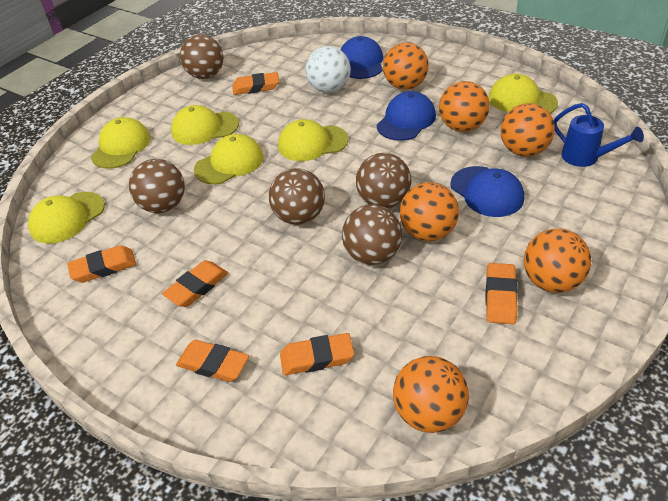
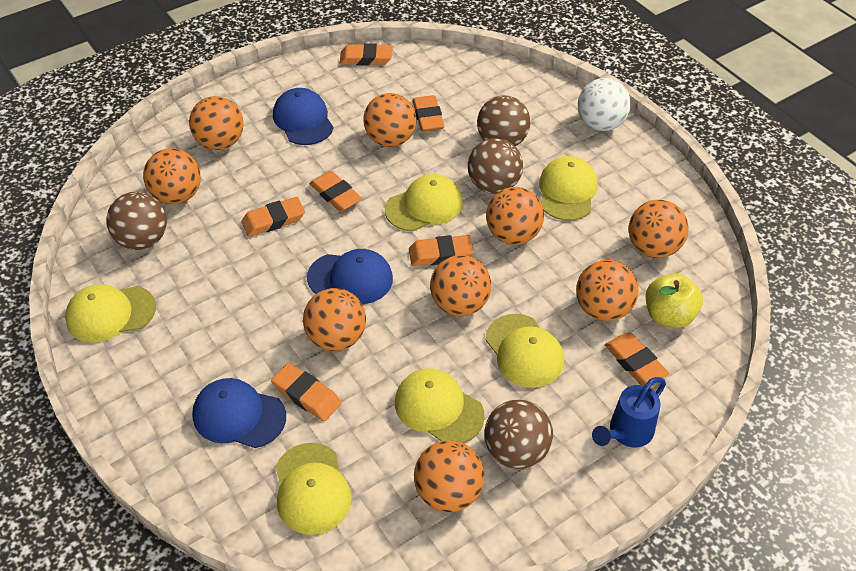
brown ball: [129,159,185,213] [180,34,224,79] [269,168,325,225] [342,205,402,265] [356,153,411,208] = 5 -> [106,192,167,250] [468,138,523,194] [477,95,530,146] [484,399,553,469] = 4
orange ball: [383,42,429,90] [393,356,469,433] [400,182,459,241] [439,81,490,132] [500,103,555,157] [524,229,591,293] = 6 -> [143,148,201,204] [189,96,243,150] [303,288,366,351] [363,93,416,147] [414,440,484,512] [430,255,491,316] [486,187,544,245] [576,260,639,321] [629,200,688,258] = 9
orange eraser: [67,245,136,283] [162,260,228,307] [176,340,249,382] [232,72,279,95] [280,333,354,375] [486,263,518,324] = 6 -> [242,197,305,237] [271,363,342,421] [310,171,362,212] [340,43,393,66] [409,235,474,266] [412,95,444,132] [605,333,669,386] = 7
yellow apple: none = 0 -> [646,274,703,328] = 1

